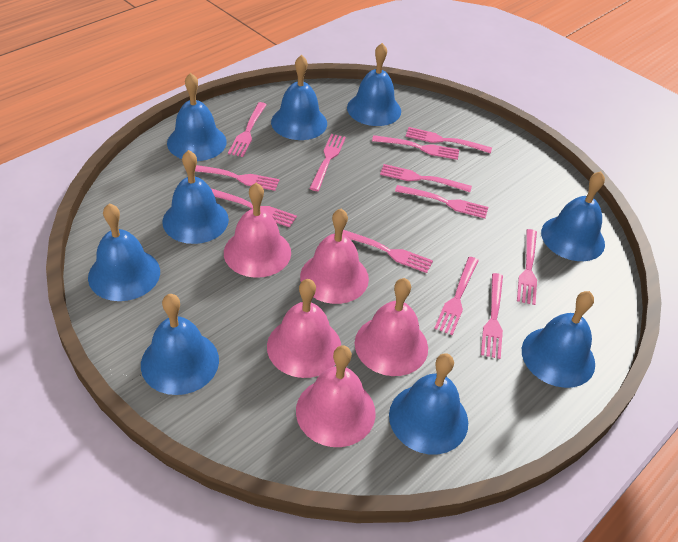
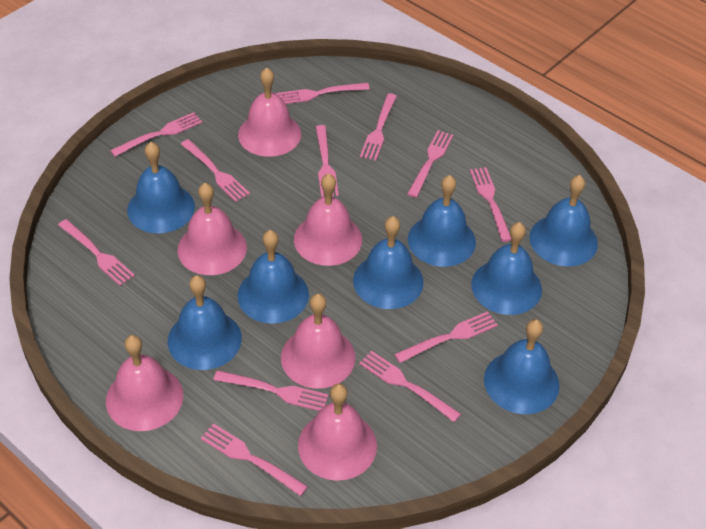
blue bell: [88,203,160,301] [141,294,219,395] [163,150,229,244] [167,73,227,161] [271,55,327,140] [347,43,401,126] [389,353,468,454] [522,291,595,388] [541,171,605,261] = 9 -> [127,142,195,233] [168,275,242,370] [237,230,309,324] [353,216,424,309] [408,175,476,267] [471,222,542,315] [484,319,560,414] [529,175,598,266] = 8
pink bell: [224,183,291,278] [267,279,341,378] [296,345,376,447] [300,209,369,304] [355,278,428,376] = 5 -> [106,335,183,431] [177,183,247,275] [238,68,301,157] [281,294,355,389] [294,174,362,266] [298,384,377,481] = 6

